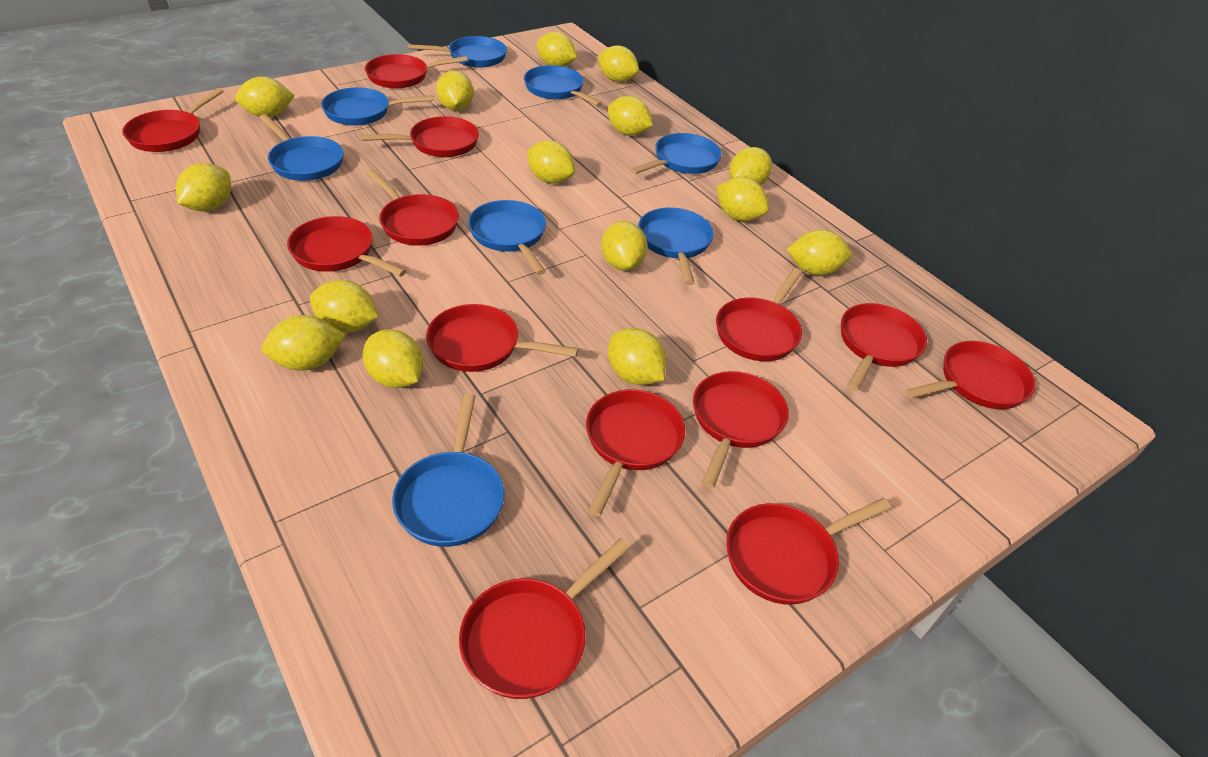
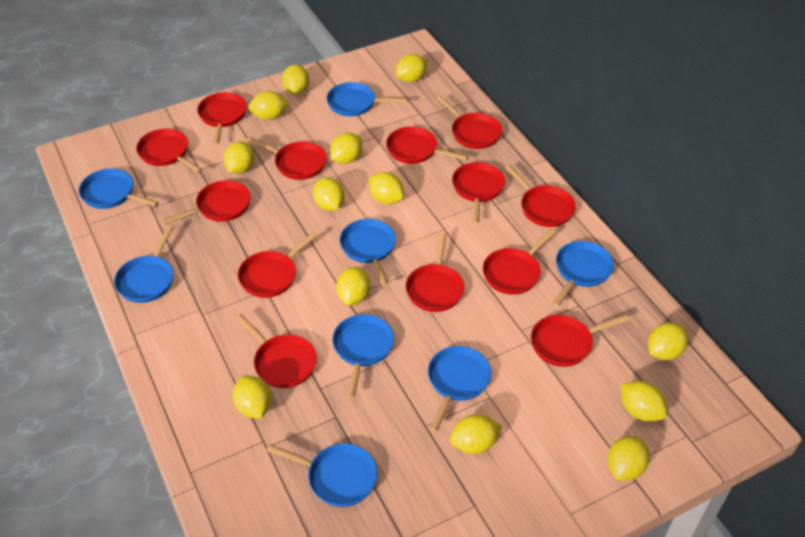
yellow lemon: [176,163,231,211] [235,77,295,117] [262,315,346,371] [310,280,378,333] [362,329,423,388] [436,70,474,111] [527,140,575,183] [536,32,577,67] [598,45,639,82] [601,221,648,271] [608,96,653,136] [608,328,666,385] [716,177,769,221] [729,147,772,186] [787,230,852,275] = 15 -> [223,141,255,174] [233,375,271,419] [248,91,289,120] [282,64,310,94] [313,177,345,211] [330,133,363,164] [336,267,371,305] [369,172,404,204] [396,54,427,82] [450,414,502,454] [608,436,650,481] [621,381,667,422] [648,322,688,360] = 13

